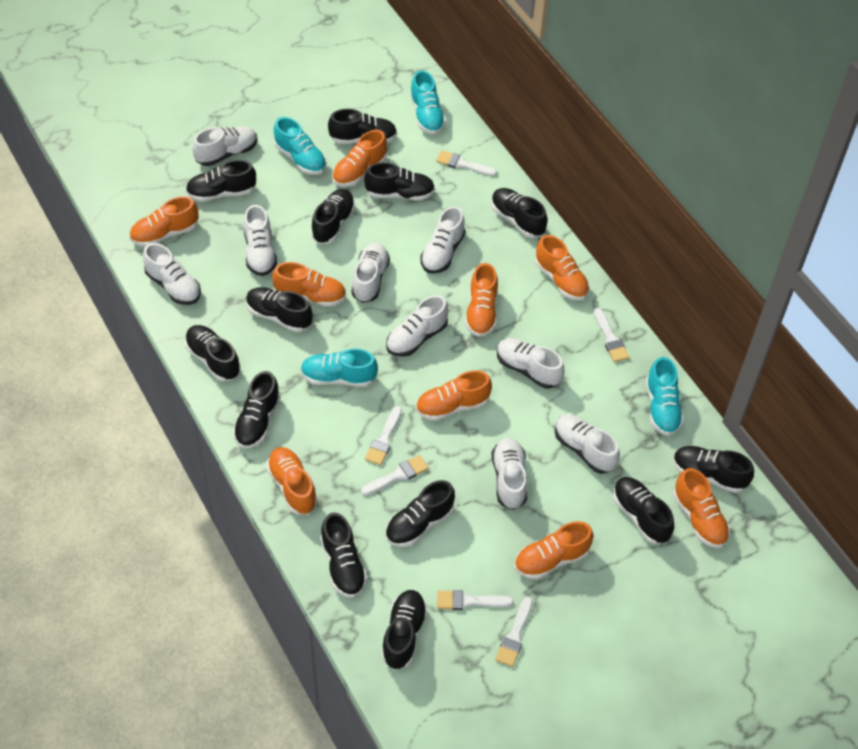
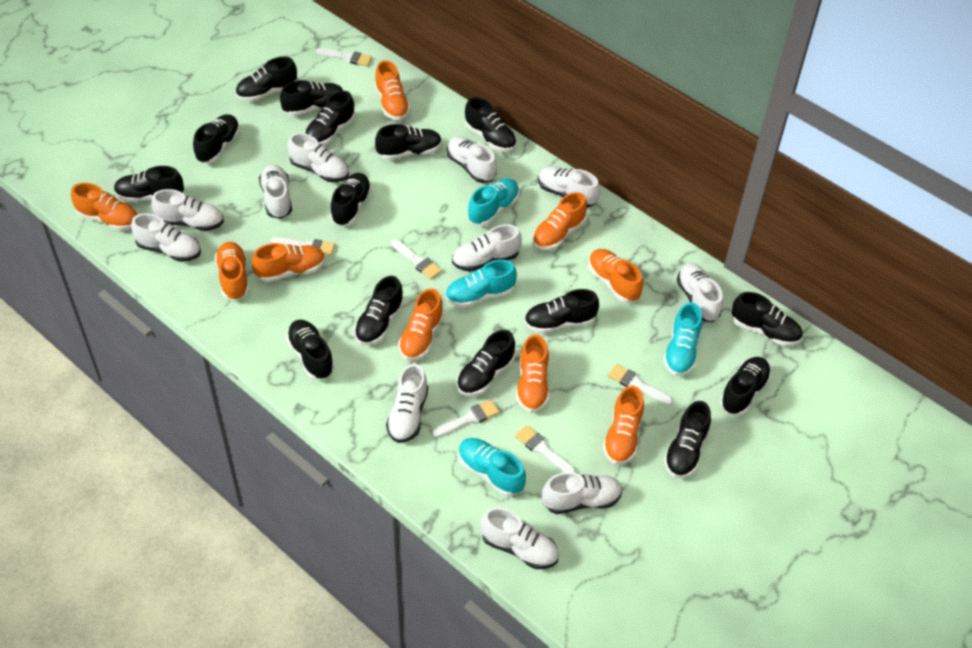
black shoe: [185,325,240,381] [186,160,256,202] [233,371,281,448] [246,287,313,332] [311,189,355,244] [320,512,368,598] [328,109,397,144] [364,162,435,201] [381,590,428,670] [385,480,455,547] [491,188,548,238] [613,477,674,544] [673,446,754,493] = 13 -> [114,166,184,202] [193,114,240,163] [236,57,297,102] [280,80,343,116] [286,320,335,380] [305,91,355,146] [330,173,372,226] [354,276,404,345] [375,124,442,160] [457,330,515,396] [465,97,517,152] [524,289,599,333] [664,401,711,478] [720,357,771,415] [732,292,802,346] = 15
white shoe: [143,243,201,305] [192,126,257,166] [244,205,277,276] [351,243,390,303] [386,295,448,357] [420,206,465,274] [492,438,527,510] [497,338,565,388] [555,414,620,474] = 9 -> [131,213,201,262] [151,189,224,231] [259,164,292,219] [287,133,349,182] [386,364,428,443] [447,136,497,183] [452,224,522,272] [480,507,559,569] [538,166,600,208] [542,472,623,514] [677,263,723,322] = 11

